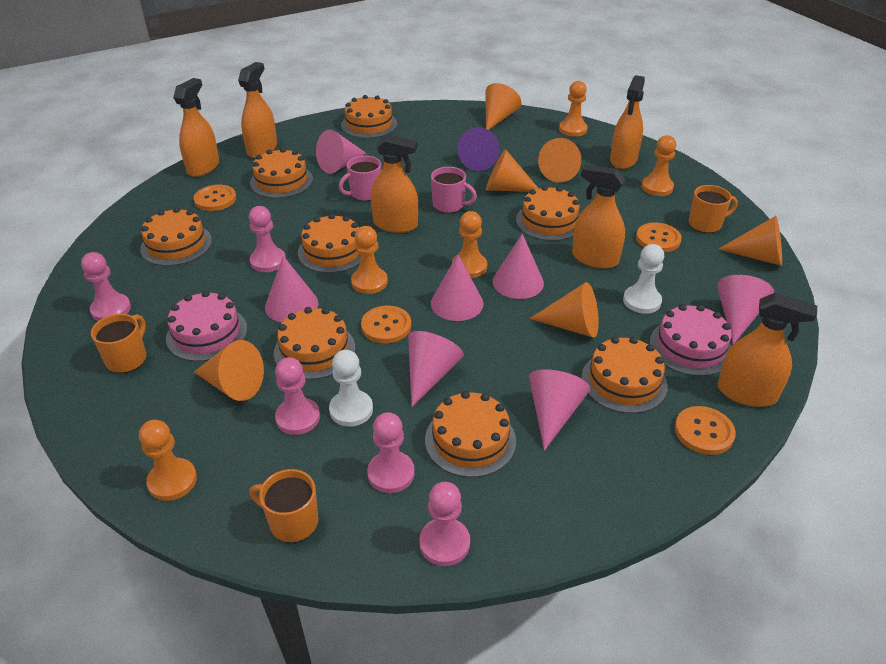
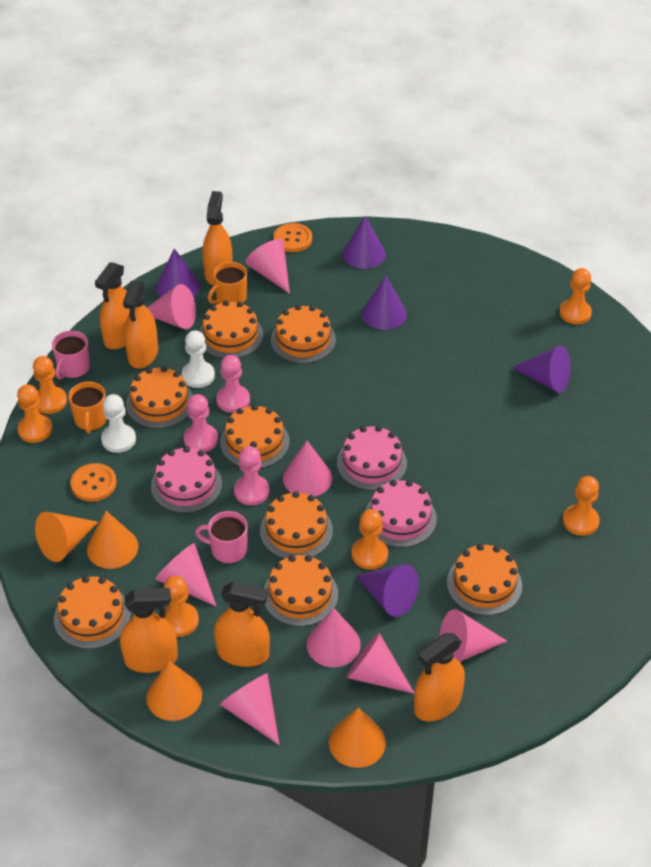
orange button: [194,185,236,211] [361,306,411,343] [636,223,682,252] [675,406,736,455] = 4 -> [70,463,117,502] [273,223,312,252] = 2
orange cone: [194,340,264,401] [485,83,521,130] [486,149,539,192] [529,282,599,338] [538,138,581,183] [718,216,782,266] = 6 -> [35,512,98,562] [87,511,138,569] [146,661,202,721] [329,707,386,768] = 4
orange mug: [91,314,147,373] [249,469,319,542] [689,185,738,233] = 3 -> [68,382,107,433] [208,262,247,304] = 2
orange pawn: [139,420,197,501] [351,226,388,294] [452,211,487,278] [559,81,587,137] [642,135,676,196] = 5 -> [17,384,53,443] [33,356,67,414] [164,576,199,637] [352,509,388,569] [559,268,592,324] [563,476,600,536] = 6
pink cake: [166,291,247,362] [650,304,732,376] = 2 -> [151,446,222,513] [337,426,407,491] [365,480,437,547] = 3
pink cone: [265,256,318,322] [316,130,367,174] [408,331,464,407] [431,254,484,321] [493,234,544,299] [529,369,590,451] [717,275,774,345] = 7 -> [147,284,196,329] [155,543,216,606] [220,673,279,745] [245,239,290,294] [283,441,332,497] [306,608,361,667] [346,633,414,694] [439,609,507,662] = 8
pink pawn: [81,252,131,321] [249,206,286,272] [275,357,320,435] [367,412,415,493] [419,482,470,566] = 5 -> [184,394,218,452] [216,355,250,413] [234,446,270,506] = 3
purple cone: [458,127,500,171] = 1 -> [156,249,200,297] [343,216,386,269] [356,564,419,617] [362,276,407,330] [511,346,570,393] = 5

